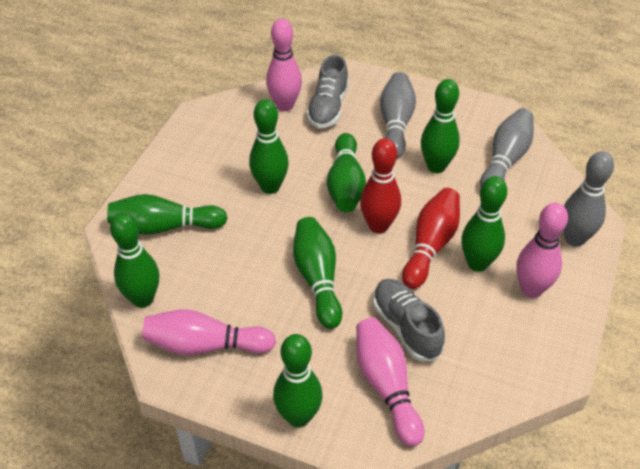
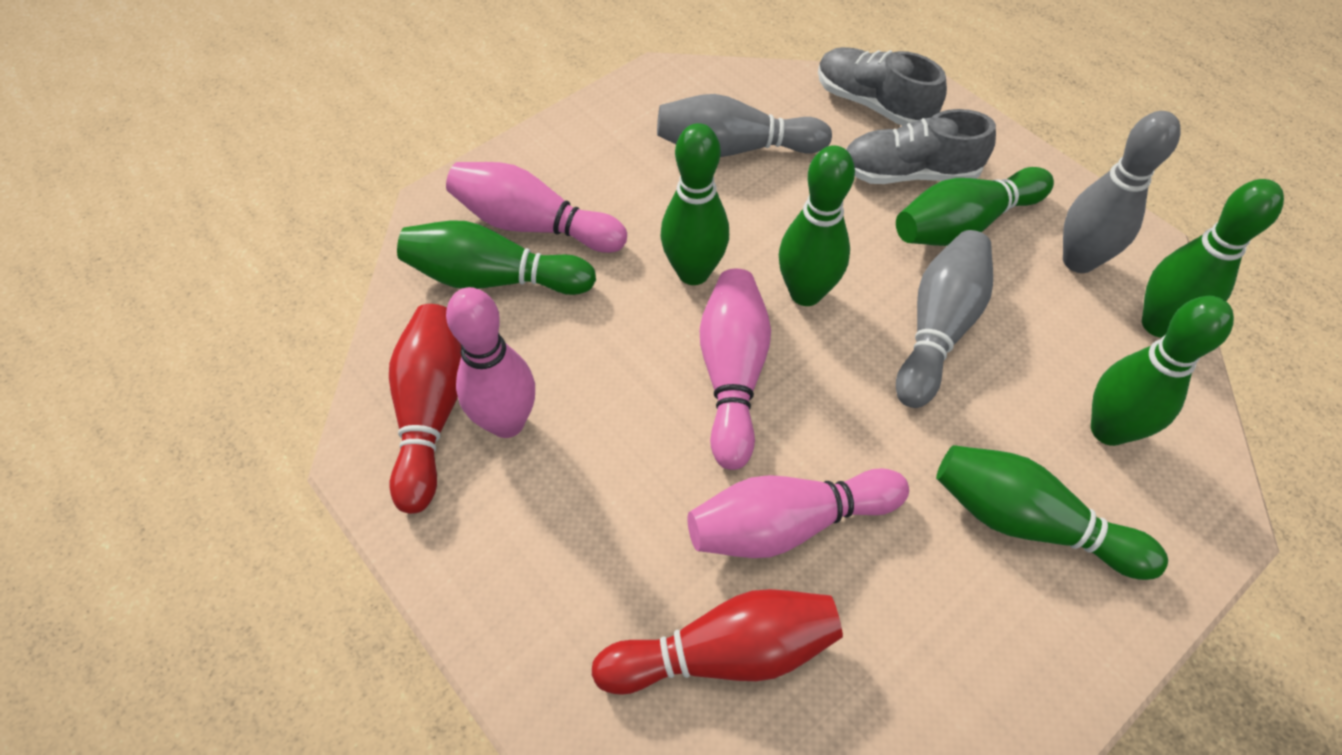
green bowling pin: [107,194,227,235] [110,212,159,308] [249,99,289,194] [273,334,323,427] [293,217,342,329] [327,133,366,212] [421,79,460,173] [461,176,507,272] = 8 -> [397,220,596,295] [660,123,729,285] [779,145,855,306] [896,167,1054,246] [936,445,1168,580] [1091,296,1234,446] [1142,179,1284,338] = 7

